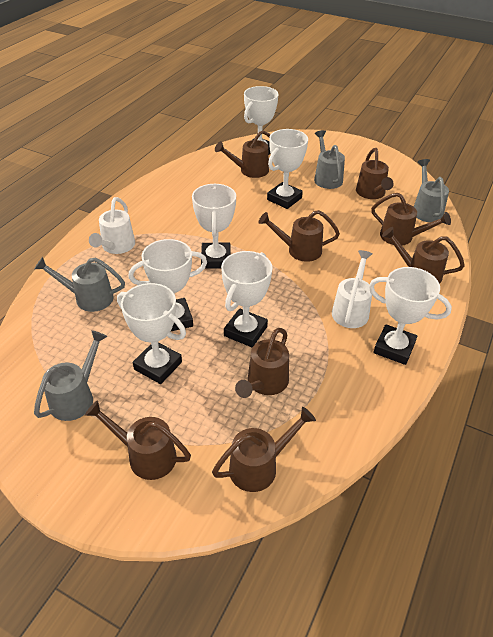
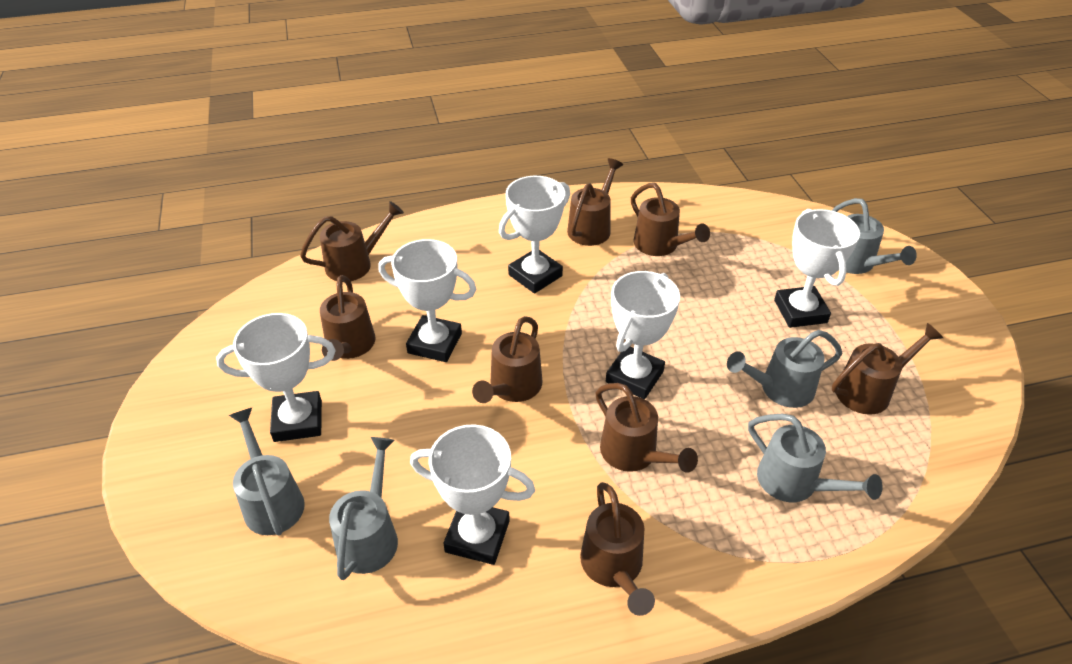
grey watering can: [34,257,125,312] [34,330,108,421] [314,130,345,189] [414,159,449,222] = 4 -> [229,408,305,535] [329,437,398,580] [727,330,842,408] [748,414,883,502] [832,198,917,274] = 5
white trophy: [117,283,186,384] [129,239,207,332] [192,184,236,268] [221,251,272,348] [244,86,278,154] [267,129,308,209] [369,267,452,365] = 7 -> [216,313,335,442] [378,239,476,362] [410,424,535,565] [499,176,570,294] [606,271,680,399] [774,209,860,328] = 6
white watering can: [89,197,135,254] [332,250,372,328] = 2 -> none = 0

